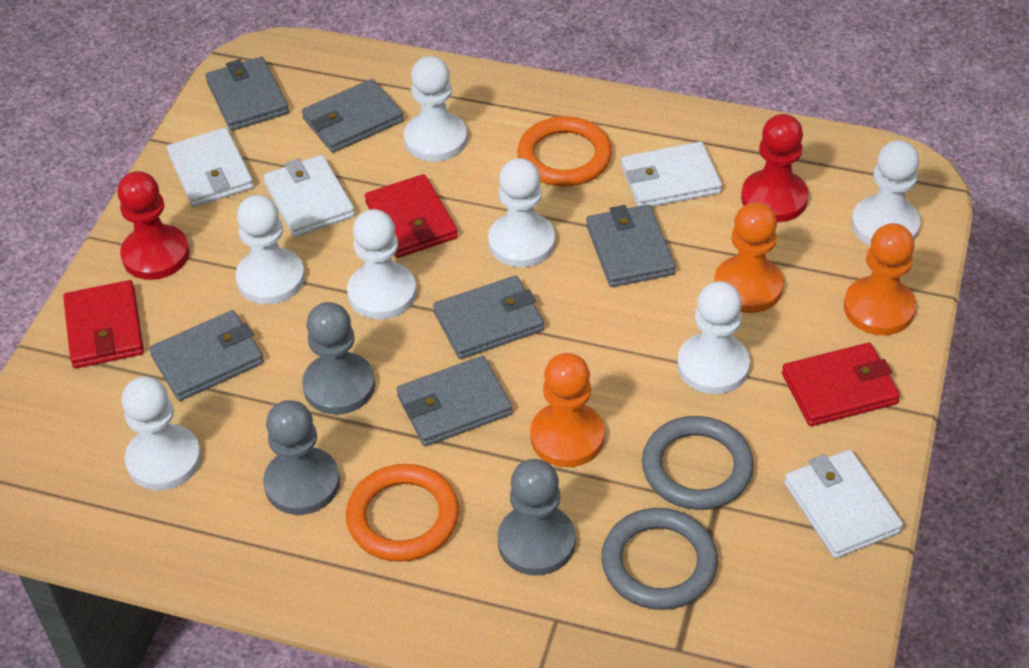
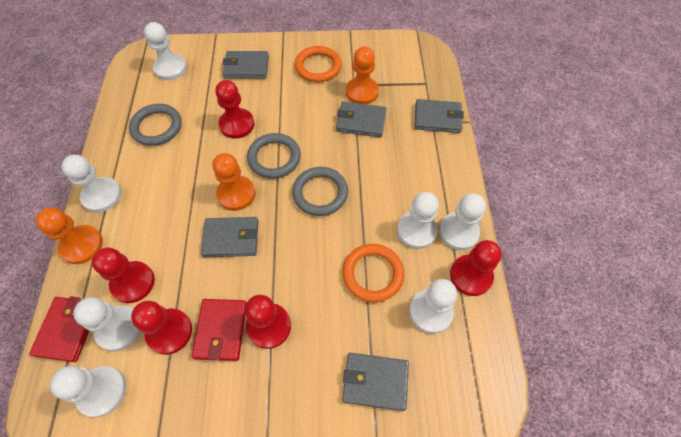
grey pawn: [263,400,340,515] [302,302,375,415] [498,459,575,576] = 3 -> none = 0
grey ring: [601,508,718,610] [642,416,754,510] = 2 -> [129,104,182,146] [247,133,301,179] [292,167,348,216] = 3
grey wallet: [149,310,264,401] [205,57,289,131] [302,79,404,153] [396,356,513,446] [433,275,544,359] [586,204,676,287] = 6 -> [201,217,258,257] [222,51,269,79] [336,101,387,138] [342,353,409,411] [415,99,464,133] = 5
red pawn: [117,171,189,280] [741,114,809,222] = 2 -> [92,247,155,303] [131,301,192,355] [215,80,254,139] [245,295,291,349] [450,240,502,296] = 5
red wallet: [63,280,144,368] [365,174,458,258] [782,343,900,426] = 3 -> [29,296,89,362] [192,299,247,361] = 2
white wallet: [167,127,254,207] [263,155,355,237] [621,142,722,207] [784,449,903,559] = 4 -> none = 0

